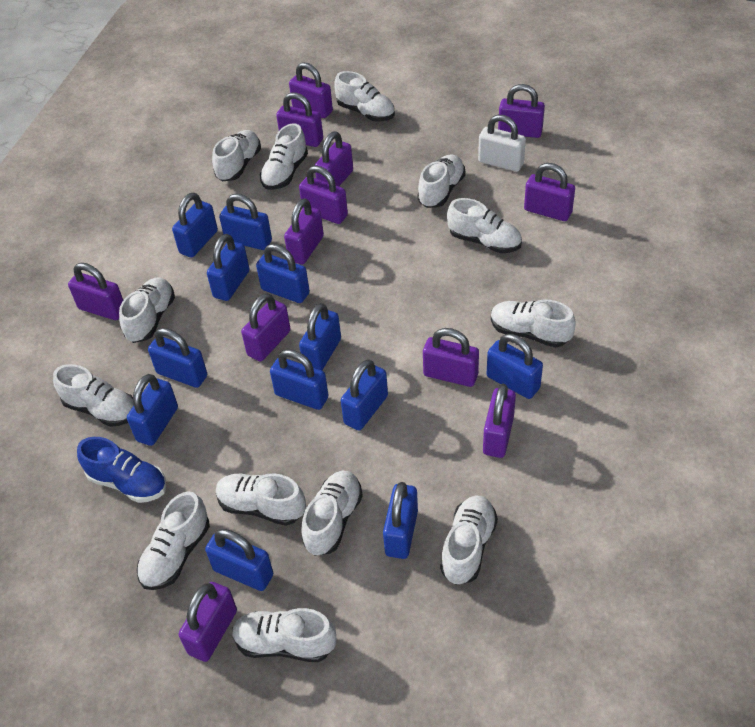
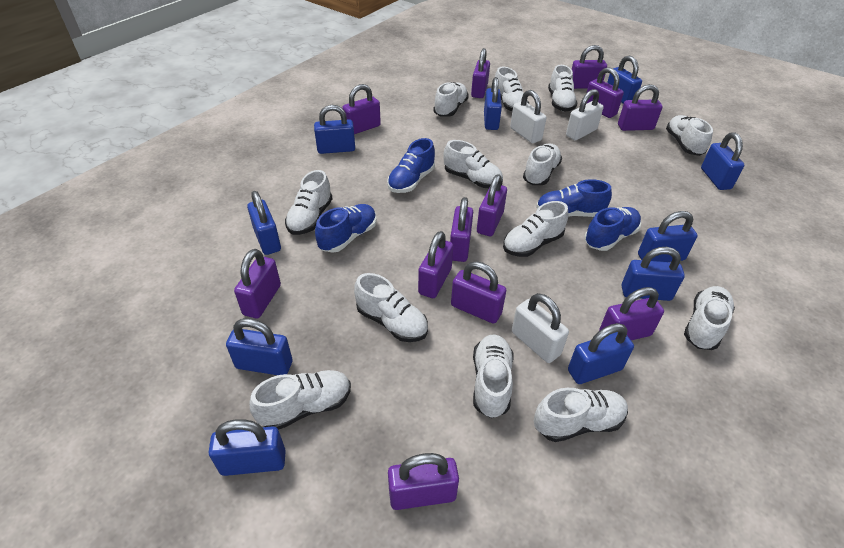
blue padlock: [127,374,178,446] [148,328,207,388] [172,193,218,258] [205,529,273,591] [207,234,250,301] [219,194,272,250] [256,244,310,303] [270,349,329,410] [299,303,341,370] [341,359,388,431] [383,482,418,559] [487,334,543,399] = 12 -> [208,419,286,476] [226,318,293,375] [247,191,281,255] [314,105,355,154] [484,77,502,130] [568,323,634,384] [607,56,642,104] [622,247,685,301] [638,211,698,262] [701,132,744,190] = 10
blue shoe: [77,437,167,503] = 1 -> [315,204,377,253] [387,138,435,193] [536,179,612,217] [584,207,641,251] = 4
white padlock: [478,115,526,172] = 1 -> [510,90,547,143] [512,293,569,363] [566,89,603,140] = 3

